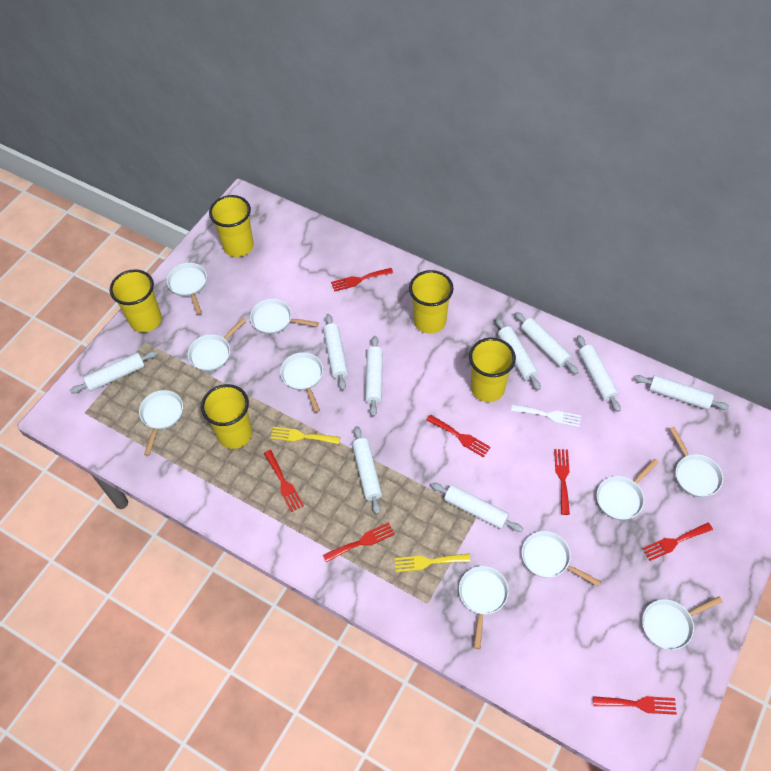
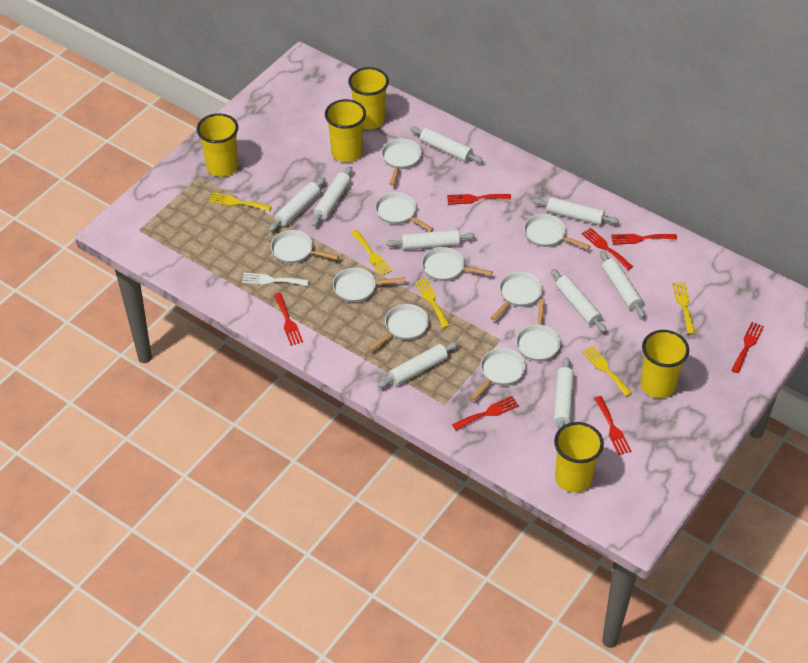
yellow fork: [271,427,340,444] [395,554,471,572] = 2 -> [209,192,272,211] [351,230,392,276] [415,278,450,328] [582,346,632,397] [672,282,695,334] = 5

